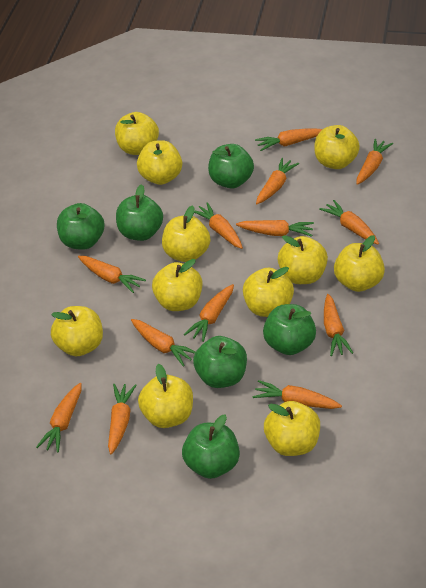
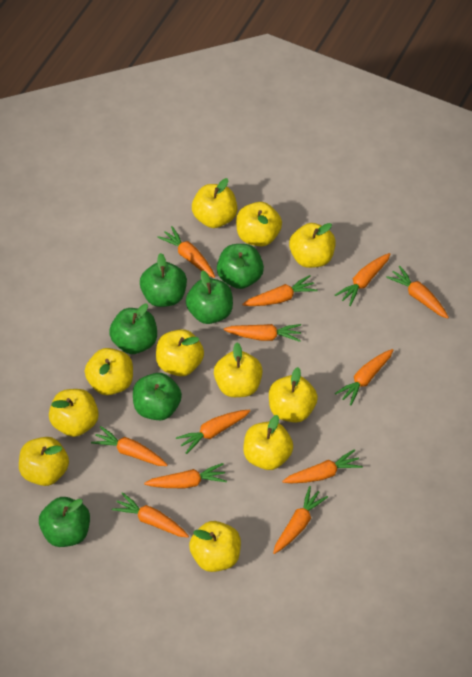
orange carrot: [36,383,82,453] [78,256,146,293] [108,384,137,455] [131,319,196,367] [184,284,234,342] [194,202,243,249] [236,220,314,237] [252,380,342,409] [255,129,323,151] [256,158,299,204] [319,200,379,245] [324,294,353,356] [356,139,393,185] = 13 -> [91,426,168,466] [112,492,189,538] [144,463,227,488] [157,226,215,278] [176,410,250,454] [224,324,301,342] [242,275,318,306] [273,486,328,554] [282,449,363,483] [335,253,391,306] [335,349,393,406] [386,266,449,319] = 12

